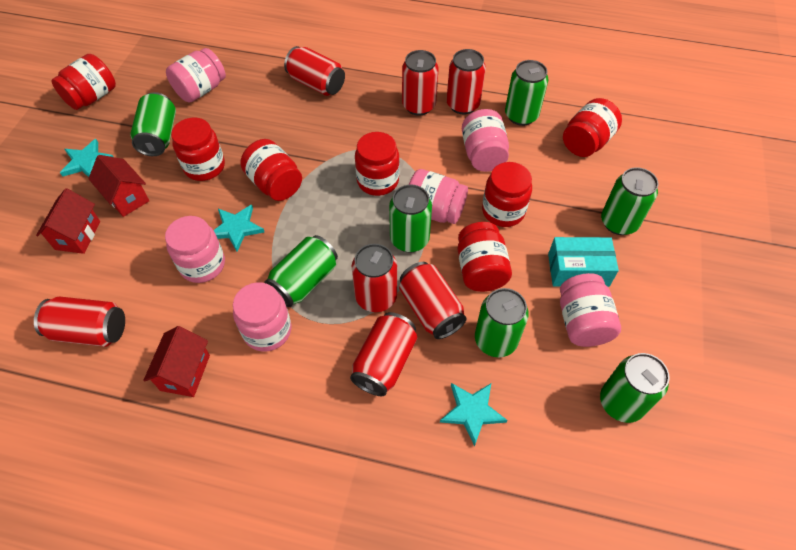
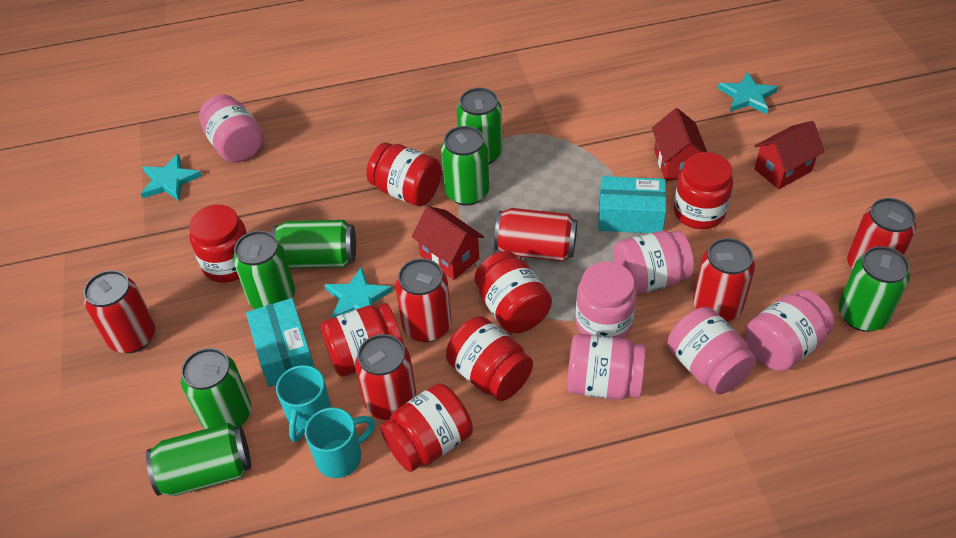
red can: [34,296,125,347] [284,46,345,96] [350,312,417,396] [352,244,397,312] [399,262,467,339] [402,50,439,116] [446,49,486,114] = 7 -> [83,270,155,353] [355,334,416,420] [395,258,452,342] [494,208,577,262] [693,238,755,322] [847,198,916,270] = 6
turquoise box: [548,237,619,287] = 1 -> [246,298,315,387] [598,176,666,233] = 2
turquoise mug: none = 0 -> [276,365,331,442] [305,408,375,478] = 2

